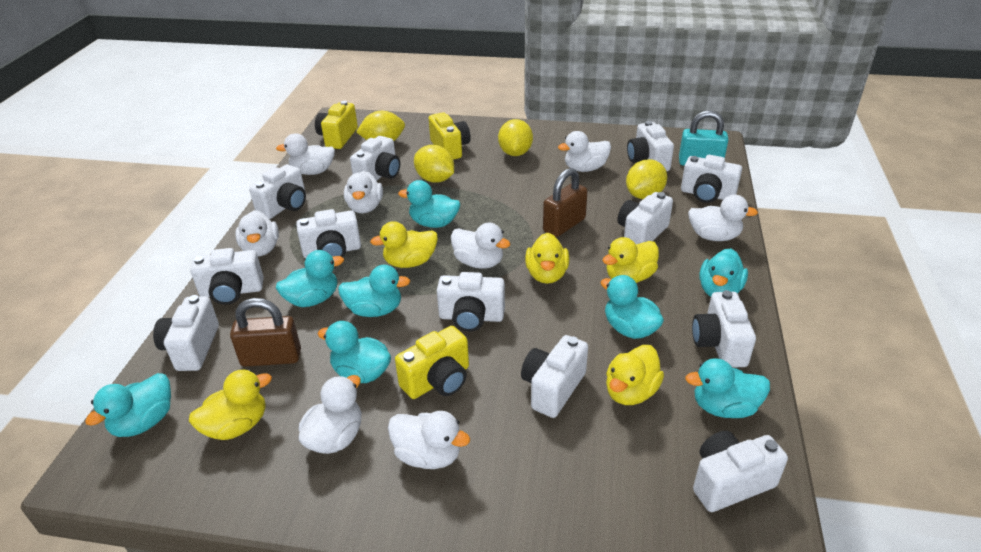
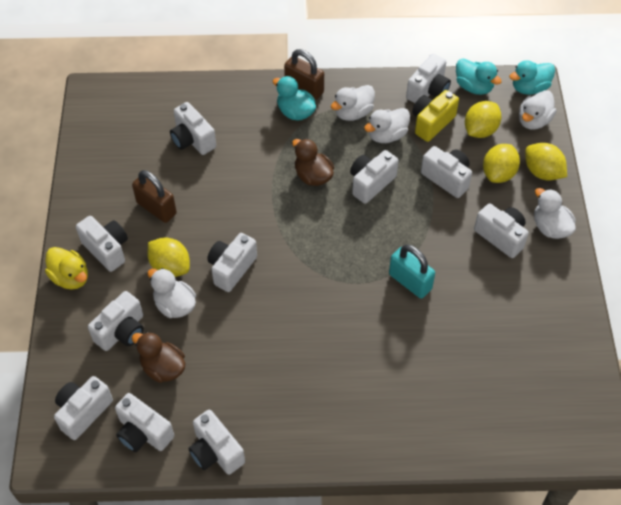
brown duck: none = 0 -> [132,332,185,383] [292,139,334,186] = 2
turquoise duck: [85,373,171,437] [276,250,344,307] [318,321,391,383] [338,265,410,317] [398,180,460,228] [600,275,664,339] [685,358,770,418] [699,249,748,297] = 8 -> [273,76,316,121] [456,58,502,95] [509,60,555,95] = 3
white camera: [153,295,219,371] [190,248,264,305] [249,164,306,219] [296,209,361,258] [350,136,400,181] [437,272,505,332] [521,335,588,418] [618,192,673,244] [627,121,674,171] [681,155,742,203] [692,290,756,368] [693,431,788,512] = 12 -> [54,376,113,440] [76,216,128,272] [88,291,144,351] [115,393,174,452] [170,102,216,155] [188,410,245,475] [207,233,257,292] [350,150,399,204] [406,54,451,103] [421,146,472,198] [474,203,529,258] = 11
white duck: [235,210,279,257] [276,133,335,175] [299,375,361,454] [344,171,383,213] [388,411,470,469] [451,223,510,269] [558,131,611,172] [688,195,758,241] = 8 -> [147,268,196,318] [331,85,375,121] [364,108,410,143] [519,90,556,130] [534,188,576,239] = 5
yellow camera: [315,101,358,149] [395,326,469,399] [429,112,471,160] = 3 -> [412,90,459,142] = 1
yellow duck: [189,370,272,440] [370,221,438,268] [525,233,569,284] [602,237,659,283] [606,345,664,405] = 5 -> [45,247,88,290] = 1

